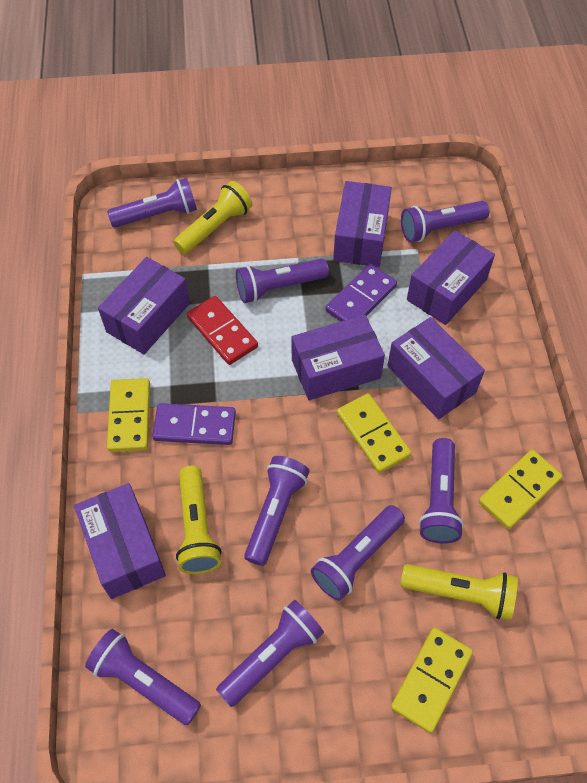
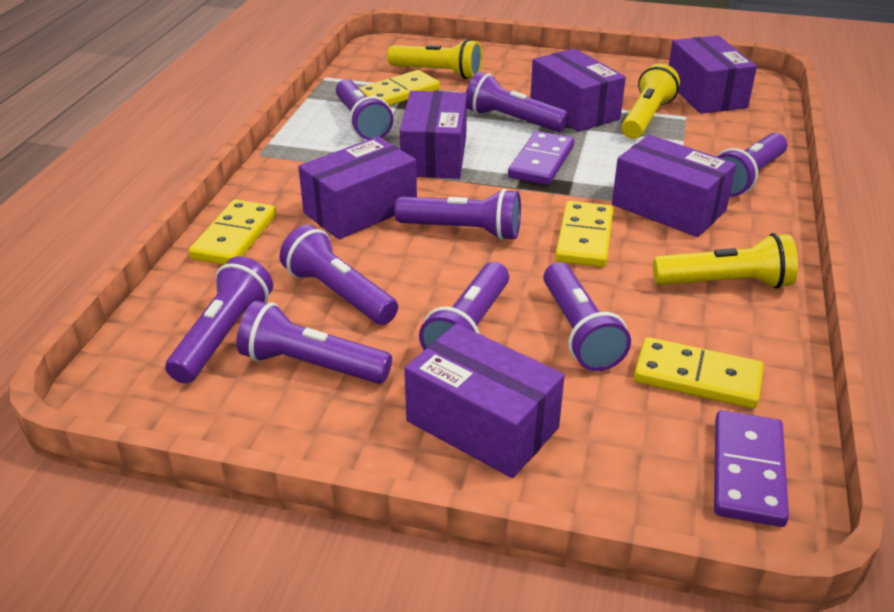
purple flashlight: [85,629,201,725] [107,178,197,228] [216,600,324,707] [236,259,329,303] [244,456,310,566] [311,505,405,601] [401,201,489,242] [419,438,464,544] = 8 -> [165,256,273,383] [236,301,392,384] [280,225,398,325] [336,79,393,140] [394,189,521,241] [419,262,509,350] [466,72,569,132] [543,262,631,371] [716,133,787,197] = 9
red domino: [187,296,258,365] = 1 -> none = 0

